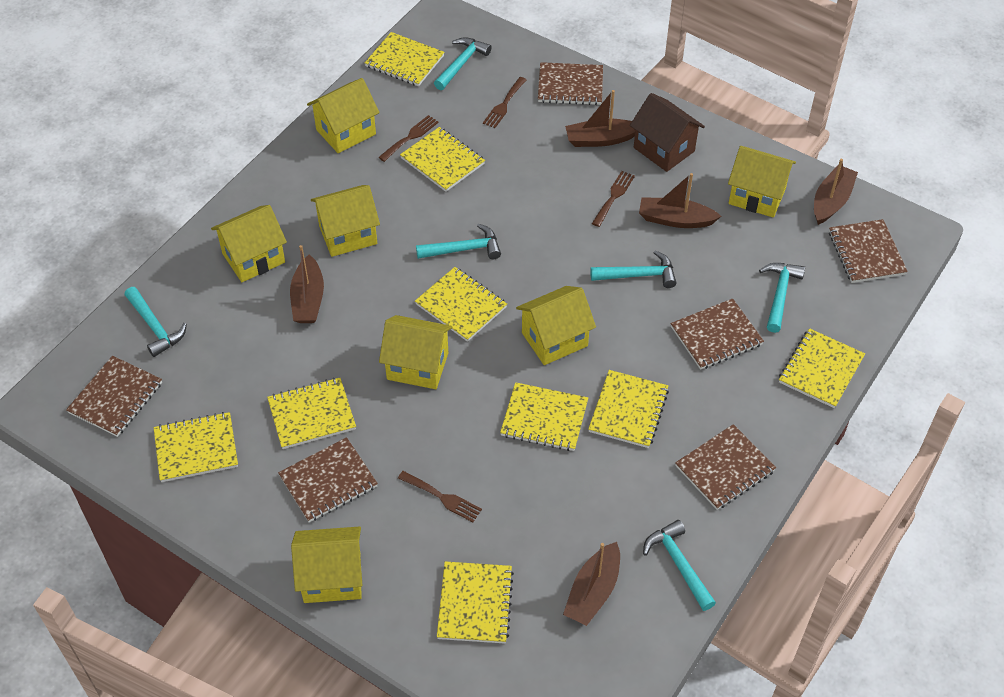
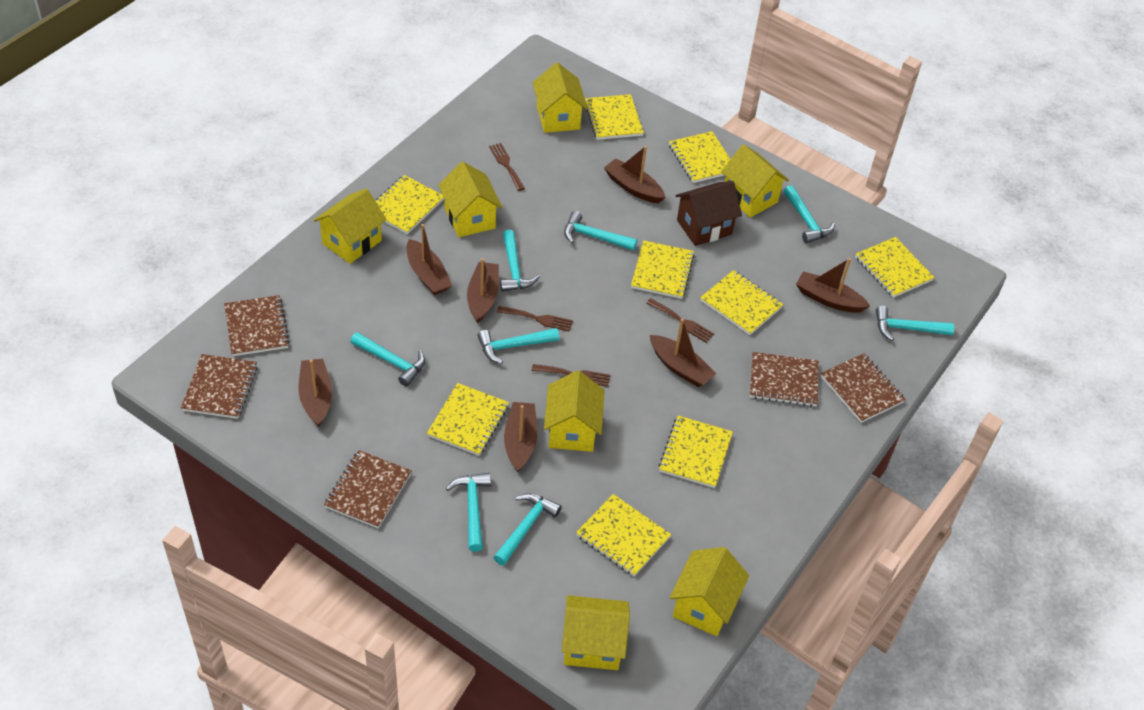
brown boat: [290,245,324,323] [563,542,620,626] [565,90,635,147] [639,173,721,228] [814,159,858,225] = 5 -> [298,359,332,426] [406,224,452,295] [467,258,499,324] [504,402,537,472] [604,146,666,204] [650,319,717,387] [796,258,870,313] = 7
brown notebook: [66,356,162,437] [278,437,378,522] [538,62,603,105] [671,298,764,370] [675,424,776,510] [829,219,908,283] = 6 -> [181,354,257,419] [224,295,290,356] [324,450,412,528] [750,352,819,407] [821,353,906,423] = 5
turquoise hammer: [125,287,187,357] [416,224,501,259] [434,37,492,90] [590,250,676,288] [643,520,716,611] [759,263,805,333] = 6 -> [351,332,425,387] [446,473,491,552] [477,328,559,364] [493,493,562,565] [500,230,540,292] [564,211,637,251] [784,185,835,243] [876,306,954,341] = 8

